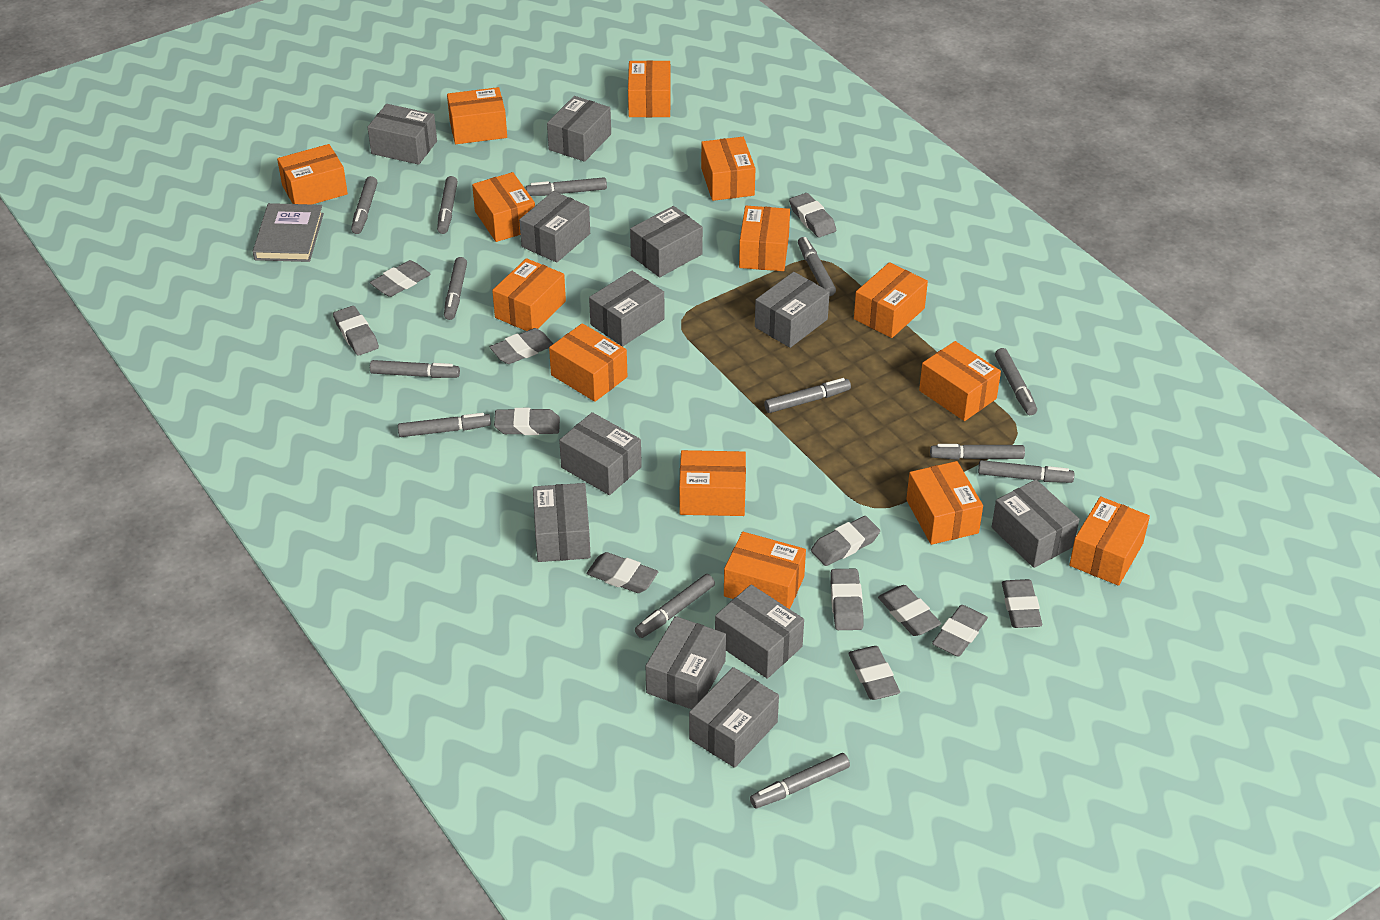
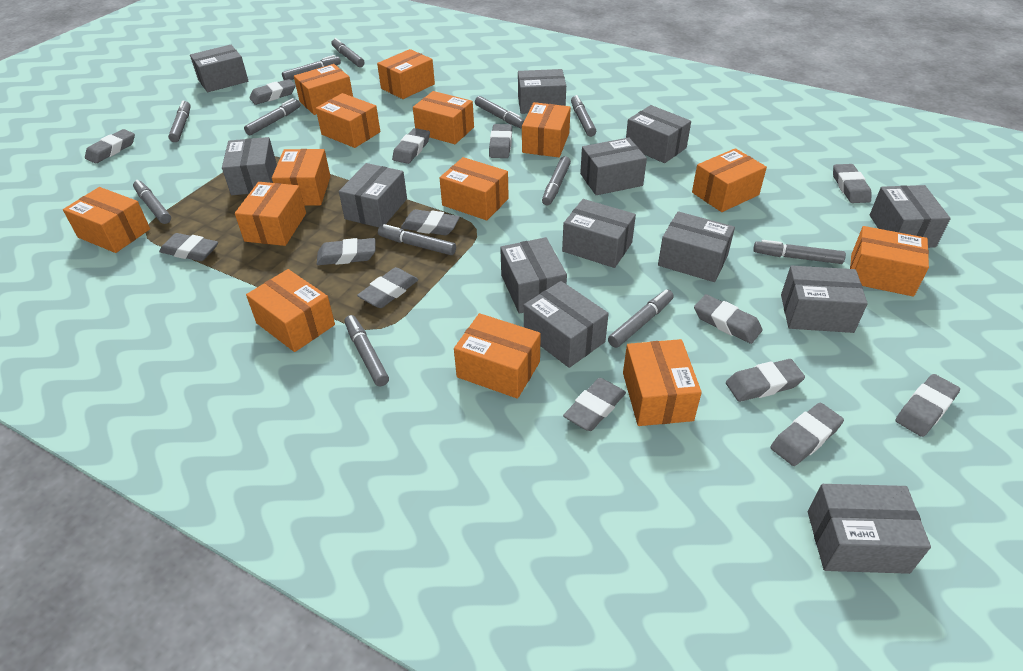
grey book: [252,203,324,262] = 1 -> none = 0
grey box: [368,104,437,165] [519,191,590,263] [533,483,591,562] [547,96,611,162] [559,412,642,495] [589,271,665,346] [630,206,703,277] [646,616,726,709] [689,667,779,768] [715,584,804,679] [755,272,830,348] [992,479,1079,568] = 12 -> [190,45,248,92] [222,137,277,195] [339,163,407,227] [500,237,567,314] [518,69,566,114] [524,281,609,368] [562,199,636,268] [580,138,647,195] [626,105,691,163] [658,211,735,282] [781,266,868,333] [808,484,931,574] [870,185,951,248] = 13
grey eraser: [333,306,379,356] [370,260,431,297] [490,328,553,364] [494,408,560,435] [586,552,658,593] [789,193,836,237] [811,516,880,566] [830,569,864,630] [848,646,900,700] [878,585,941,636] [932,605,988,657] [1002,579,1042,628] = 12 -> [85,129,135,164] [159,233,218,261] [250,79,296,105] [317,238,375,265] [357,267,418,308] [392,128,430,164] [401,209,460,235] [489,124,512,158] [563,378,626,431] [694,294,763,344] [726,359,805,402] [771,403,844,466] [833,164,871,203] [896,374,960,437] = 14
grey marker: [351,176,378,234] [370,360,460,378] [398,413,491,437] [437,176,458,234] [444,257,467,320] [526,177,607,196] [635,574,715,638] [750,753,850,808] [764,378,851,413] [798,237,836,296] [930,444,1025,460] [978,460,1074,483] [995,348,1037,415] = 13 -> [133,180,171,224] [168,100,191,142] [244,98,301,135] [282,55,341,80] [331,38,365,67] [344,315,389,386] [378,224,456,255] [475,96,524,128] [542,156,571,205] [571,95,596,137] [608,290,674,348] [753,240,846,264] = 12

